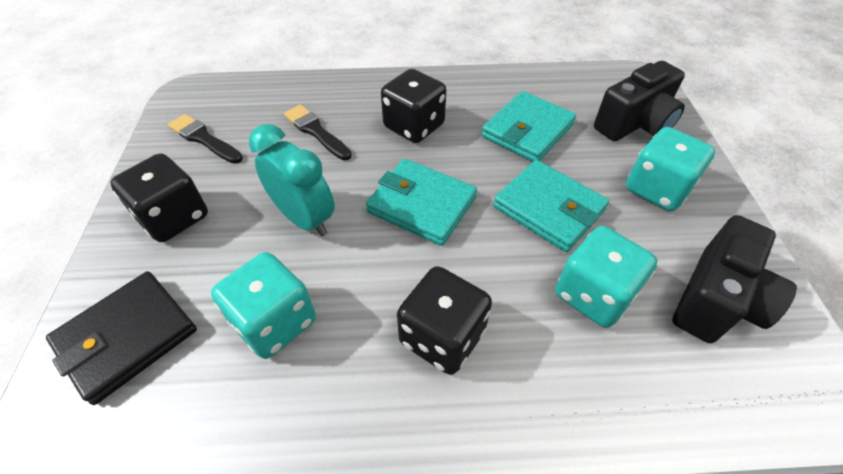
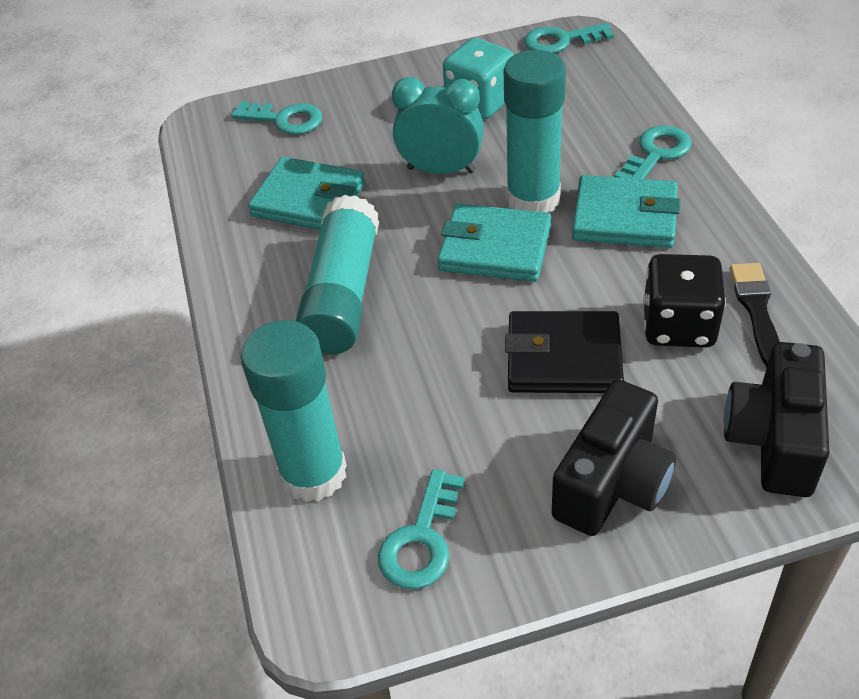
black brush: [168,114,243,164] [284,105,352,160] = 2 -> [730,263,780,367] = 1
black dice: [110,153,208,242] [381,69,446,143] [397,266,492,375] = 3 -> [643,254,726,348] = 1
turquoise dice: [211,252,316,359] [556,226,657,328] [626,127,715,211] = 3 -> [443,38,514,119] = 1
turquoise glue stick: none = 0 -> [241,320,347,502] [296,195,379,354] [504,50,566,213] = 3
turquoise key: none = 0 -> [231,101,323,135] [378,469,465,589] [524,23,614,53] [614,126,691,179] = 4

